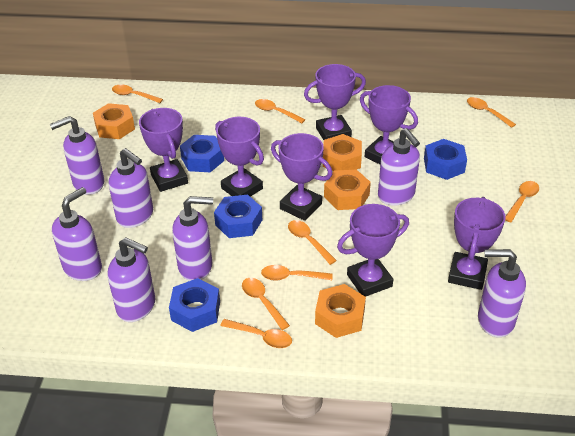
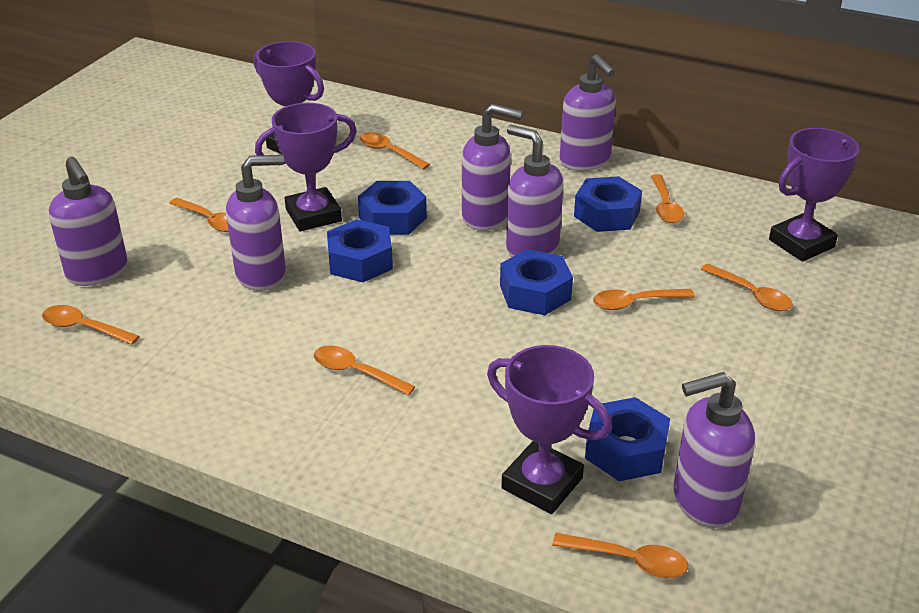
blue nut: [169,278,220,332] [180,135,224,172] [214,195,262,238] [424,139,467,180] = 4 -> [327,219,393,282] [358,181,427,235] [500,249,573,315] [574,176,642,232] [585,397,670,481] = 5
orange nut: [93,103,135,139] [315,284,366,338] [323,134,362,171] [324,170,371,210] = 4 -> none = 0
purple soap dispenser: [50,116,104,195] [52,187,102,281] [108,237,155,322] [109,148,153,228] [172,196,213,281] [378,128,420,206] [478,249,526,337] = 7 -> [49,157,128,286] [226,155,286,291] [462,104,522,231] [506,125,563,257] [560,54,616,171] [673,372,755,528] = 6
purple trophy: [139,108,188,192] [215,117,264,197] [271,133,332,221] [304,64,366,140] [337,204,409,297] [360,85,418,164] [448,197,505,290] = 7 -> [253,41,324,154] [255,103,357,232] [487,345,612,514] [769,128,860,262] = 4

